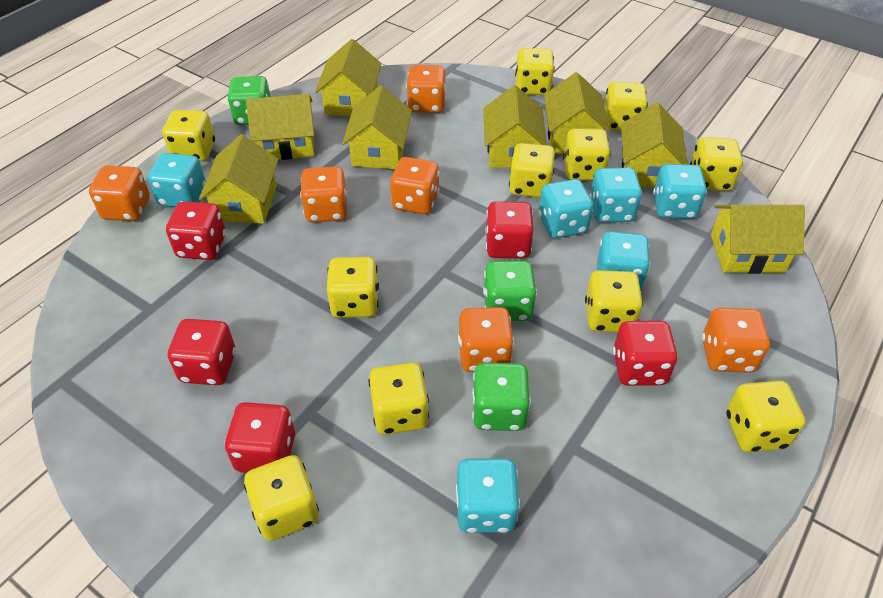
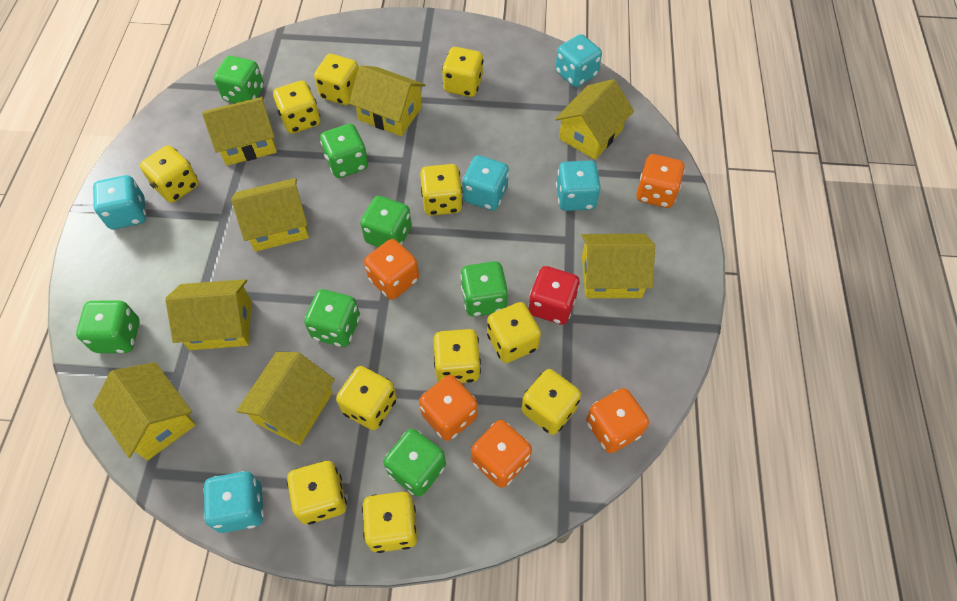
green dice: [227,76,271,125] [472,363,531,431] [483,261,537,321] = 3 -> [76,300,139,353] [214,56,264,103] [304,289,360,347] [320,124,368,178] [360,196,412,247] [384,429,446,497] [460,261,508,317] = 7
orange dice: [89,166,150,221] [300,167,347,222] [390,157,440,214] [406,65,446,113] [458,307,514,372] [702,308,770,373] = 6 -> [364,239,419,300] [419,375,478,441] [471,420,532,488] [586,388,649,453] [636,154,685,208] = 5
red dice: [166,201,226,260] [168,319,236,385] [225,402,295,473] [485,201,534,258] [613,321,678,386] = 5 -> [528,266,580,325] = 1
turquoise dice: [148,153,206,207] [456,458,520,533] [539,179,593,238] [590,168,642,222] [597,231,650,291] [653,164,707,219] = 6 -> [93,175,146,229] [203,471,264,533] [462,155,509,210] [555,34,602,87] [556,160,601,211] = 5

